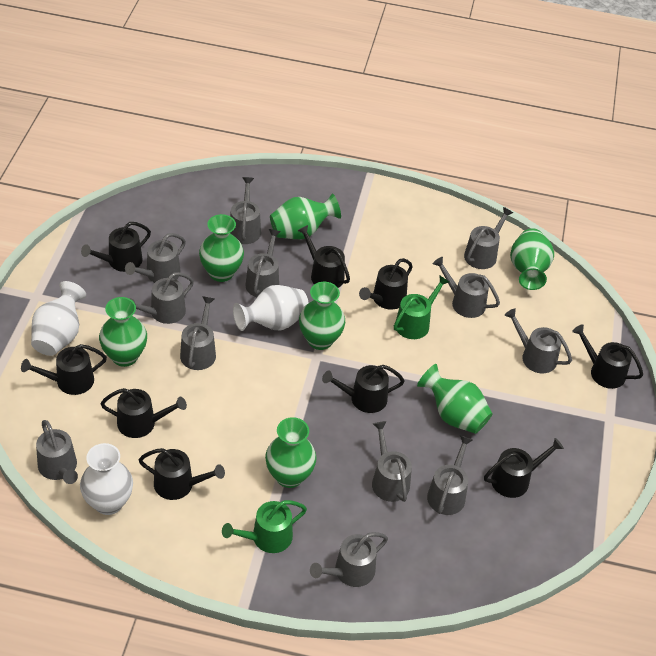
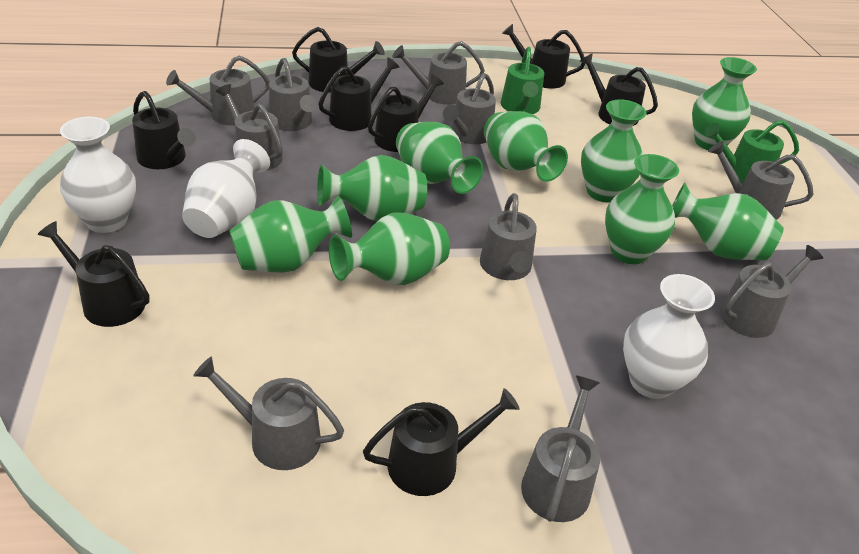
black watering can: [21,344,107,395] [81,222,151,272] [100,388,187,438] [139,448,225,500] [297,225,350,288] [322,365,404,413] [359,258,413,310] [484,438,564,498] [572,324,643,389] = 9 -> [37,221,149,327] [132,91,196,169] [292,27,385,93] [318,57,400,131] [363,388,520,496] [368,74,444,152] [502,24,585,89] [580,53,658,126] = 8
green vase: [99,297,147,367] [199,214,244,282] [265,417,317,488] [270,193,341,239] [299,282,345,350] [417,364,492,434] [510,228,554,290] = 7 -> [229,196,352,273] [317,155,427,222] [329,212,450,285] [396,122,483,194] [484,111,568,182] [581,99,647,202] [605,154,679,264] [672,183,784,261] [692,57,757,150] = 9
grey watering can: [36,420,78,484] [125,233,186,283] [129,272,194,324] [180,296,216,370] [230,177,261,244] [245,229,280,297] [310,532,388,587] [372,421,412,502] [427,435,473,515] [433,257,500,318] [464,207,513,269] [504,308,572,373] = 12 -> [166,55,270,126] [193,357,344,470] [216,84,283,171] [269,58,317,131] [393,41,485,105] [443,73,496,144] [480,193,537,280] [521,375,600,522] [708,141,813,220] [720,245,823,338] = 10

